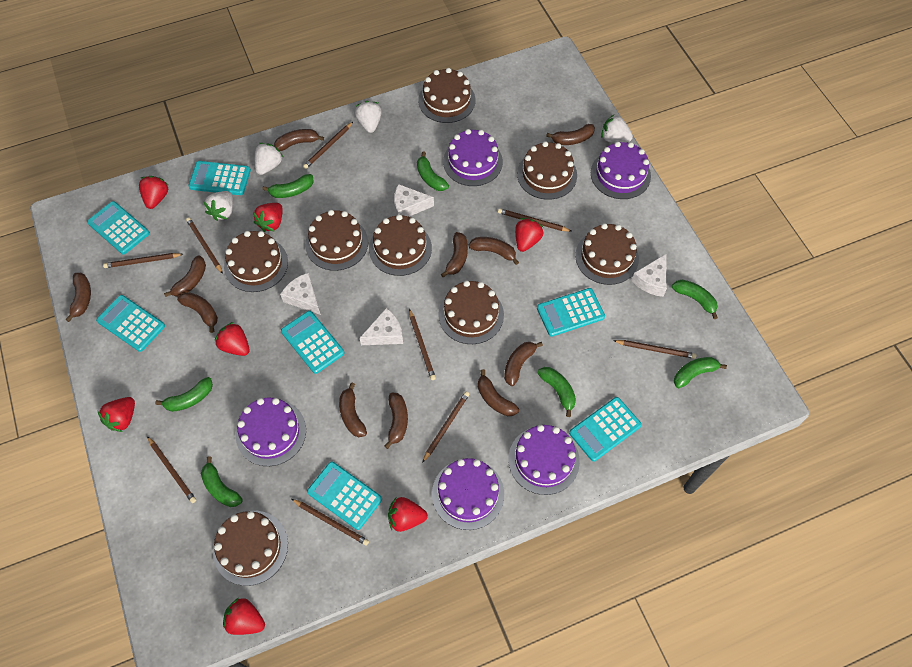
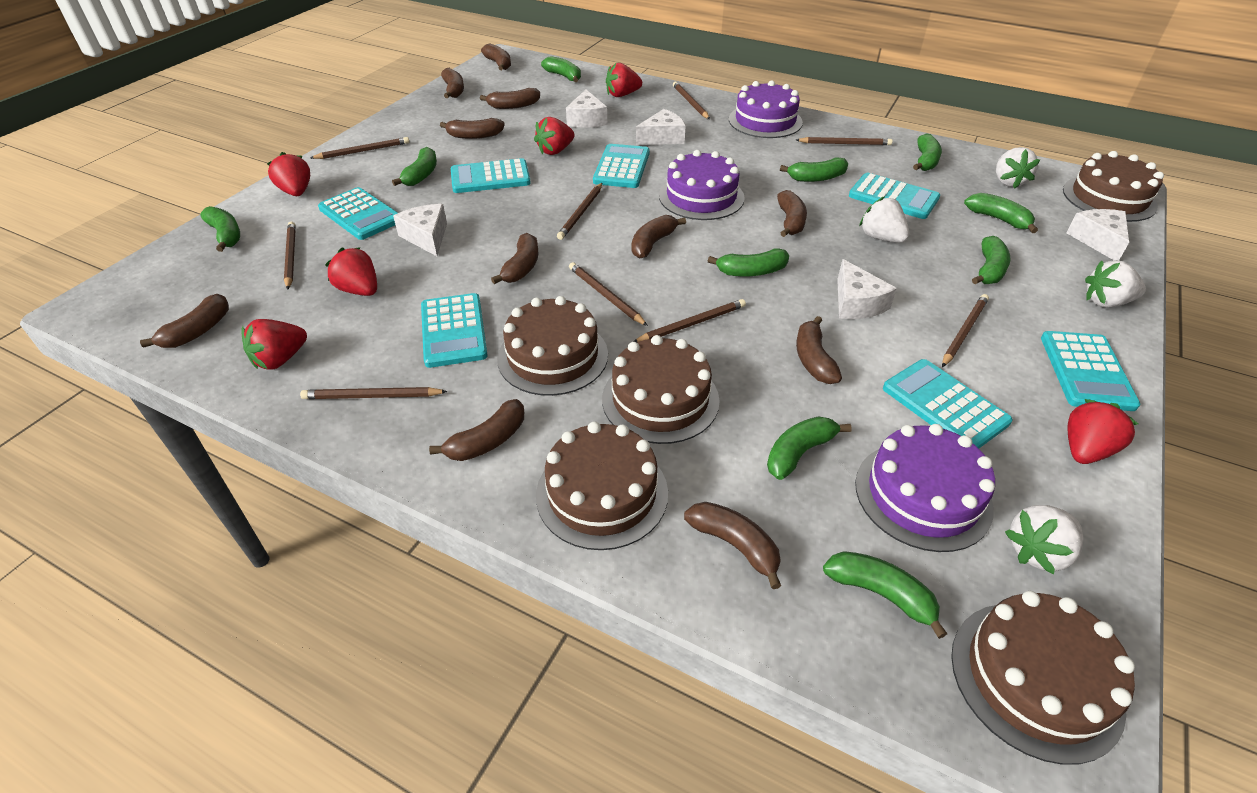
brown cake: [213,511,288,586] [224,231,288,292] [305,210,368,271] [369,214,432,276] [418,68,475,123] [438,280,504,344] [517,141,577,200] [575,223,639,285] = 8 -> [497,296,608,396] [536,422,668,550] [602,335,720,444] [951,591,1135,765] [1063,151,1164,222] = 5
green banana: [155,377,213,412] [201,456,243,507] [262,174,314,198] [417,152,449,191] [537,367,576,417] [672,280,718,319] [674,357,727,388] = 7 -> [200,206,240,252] [392,147,437,186] [541,56,581,82] [708,248,789,277] [767,416,852,480] [780,157,848,182] [823,551,947,639] [913,134,942,171] [964,193,1038,233] [972,236,1011,284] = 10
purple cake: [236,398,306,466] [432,458,504,530] [443,129,503,186] [508,425,580,495] [591,141,651,199] = 5 -> [659,150,745,220] [729,80,803,138] [855,424,995,552] = 3
red strawberry: [98,397,135,432] [139,176,169,209] [215,322,249,356] [223,598,265,635] [253,203,283,232] [388,497,428,532] [515,218,543,252] = 7 -> [241,319,307,370] [267,152,310,196] [325,247,377,296] [534,117,574,155] [606,63,642,97] [1068,399,1138,464] = 6
white cheese: [280,273,321,315] [360,308,403,345] [394,184,434,217] [631,254,667,297] = 4 -> [393,204,447,256] [566,90,607,128] [636,109,686,145] [837,259,897,319] [1067,209,1129,260] = 5

